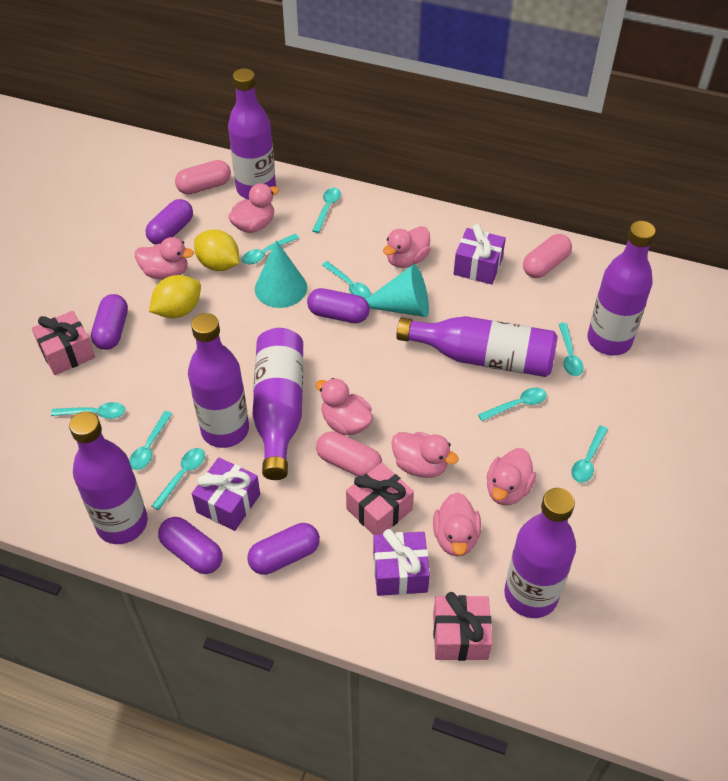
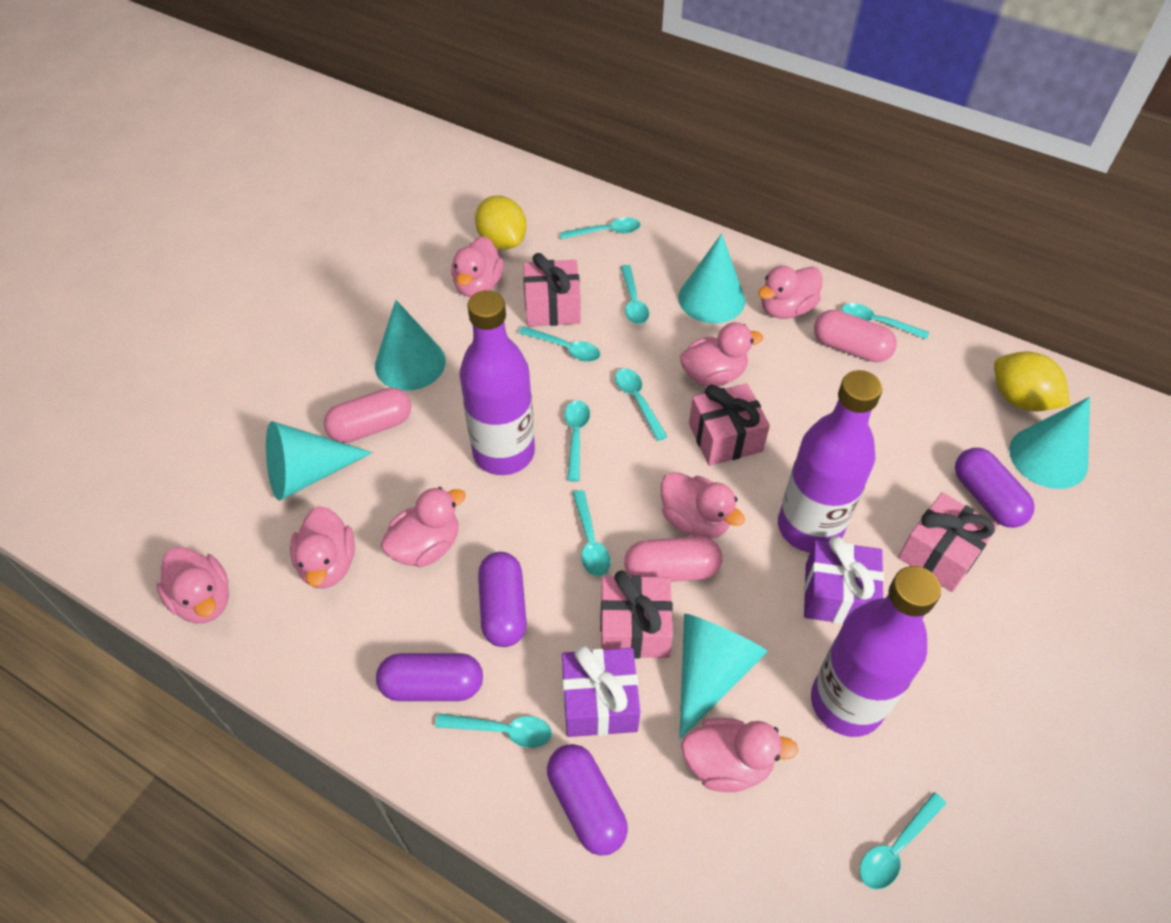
pink duck: [135,237,194,280] [228,183,279,233] [315,378,373,435] [383,226,430,268] [391,432,459,478] [433,492,481,557] [486,448,536,505] = 7 -> [156,547,229,624] [290,506,355,589] [381,487,466,567] [451,236,504,297] [661,472,745,539] [680,322,763,386] [681,718,798,792] [758,266,823,319] = 8
pink gift: [32,311,95,375] [346,463,414,535] [433,592,493,661] = 3 -> [523,253,581,327] [600,570,673,658] [689,383,770,466] [898,492,998,592] = 4
purple bottle: [69,411,148,544] [188,313,249,448] [228,68,276,200] [253,328,303,480] [396,316,558,377] [504,488,576,618] [587,221,656,356] = 7 -> [459,290,535,475] [778,370,882,552] [811,566,941,737] = 3
purple capsule: [91,294,128,350] [145,199,193,245] [158,517,223,574] [247,523,320,575] [307,288,370,323] = 5 -> [376,653,483,701] [478,552,527,647] [547,744,628,856] [955,448,1035,528] = 4
purple gift: [192,457,260,531] [373,529,430,596] [454,224,506,285] = 3 -> [562,646,640,737] [804,536,884,624] = 2
turquoise cone: [255,240,307,308] [366,264,429,317] = 2 -> [266,421,373,500] [375,300,446,391] [678,234,745,323] [679,614,768,739] [1009,397,1090,489] = 5

